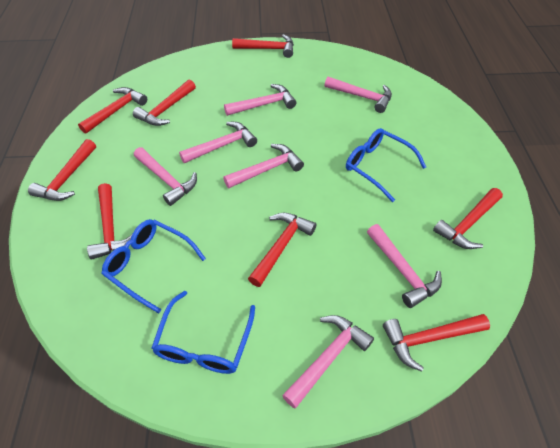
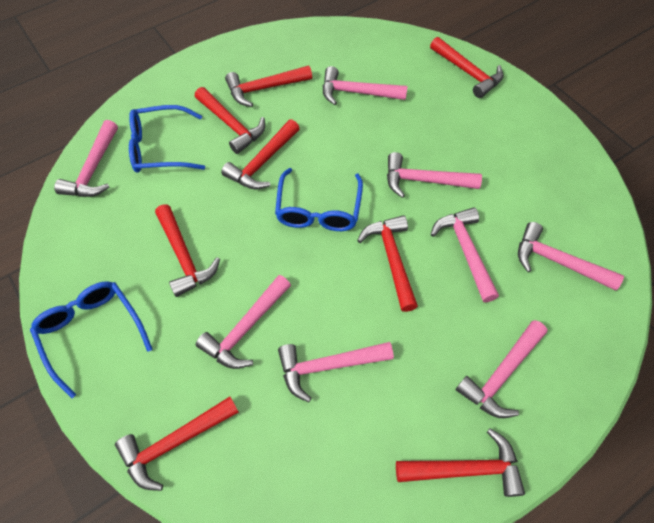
pink hammer: [134,147,197,206] [179,122,257,163] [223,144,304,188] [224,84,296,116] [282,315,374,409] [325,77,392,113] [367,224,442,308] = 7 -> [54,120,118,197] [196,275,291,369] [278,342,394,402] [323,66,408,105] [387,152,482,198] [431,207,499,302] [455,320,547,418] [518,222,624,291] = 8

